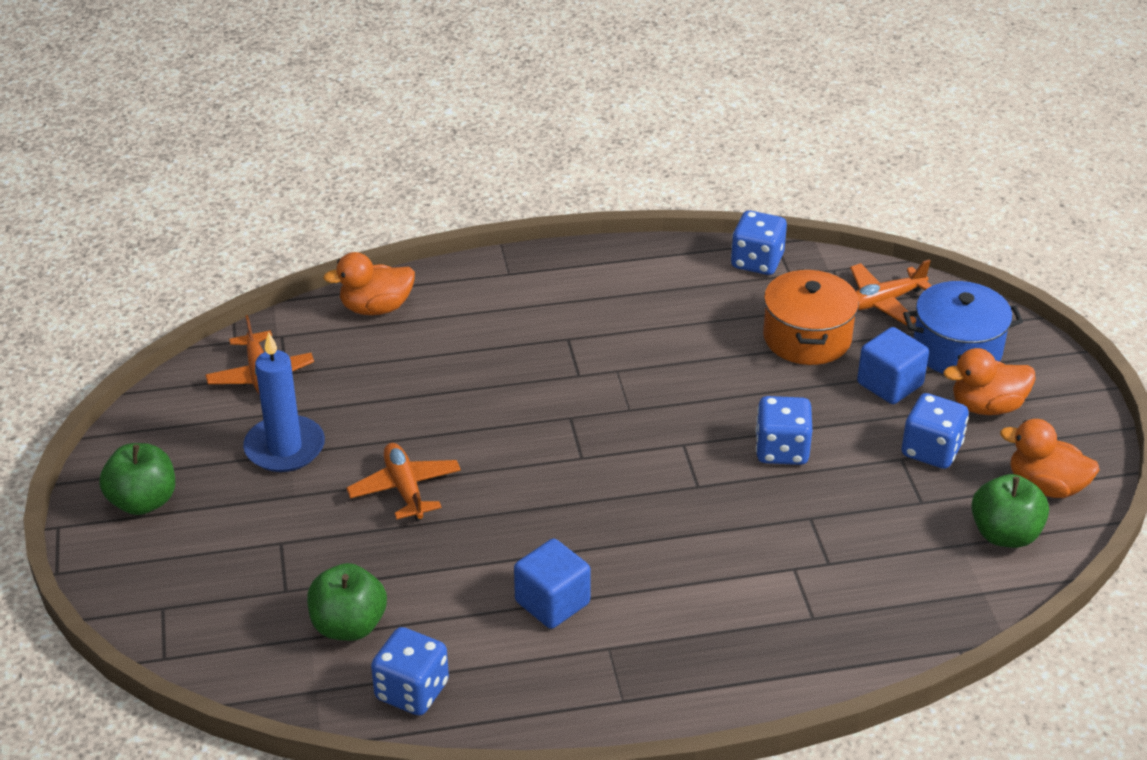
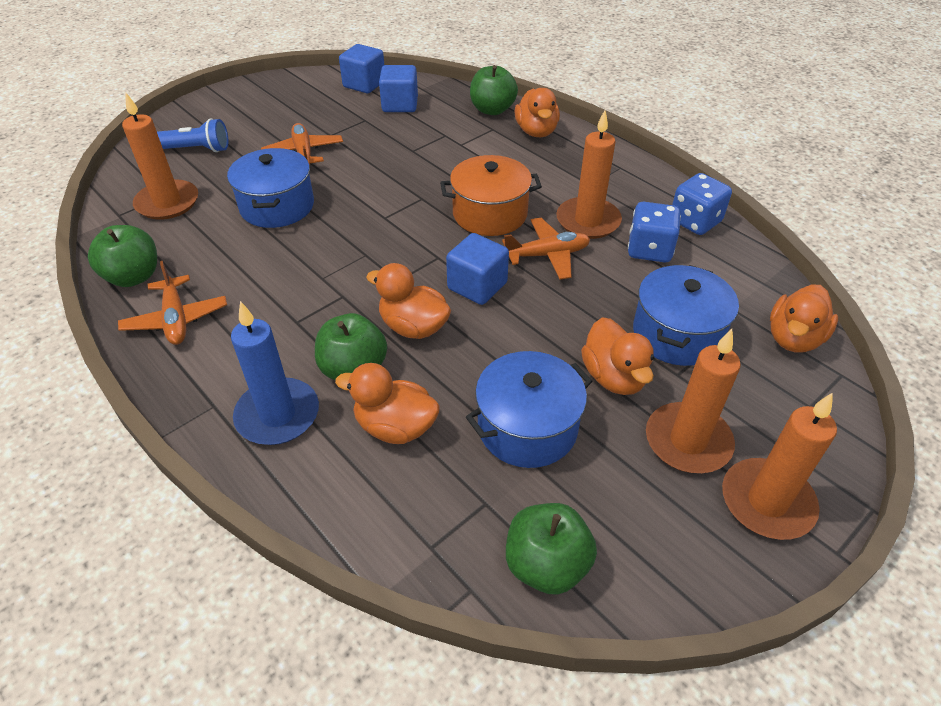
blue cube: [514,539,591,629] [857,327,929,404] = 2 -> [339,44,384,93] [379,65,418,112] [446,233,509,305] = 3
blue dice: [371,627,449,716] [731,210,787,275] [755,396,812,465] [902,393,969,469] = 4 -> [628,202,681,263] [672,173,732,235] = 2
blue flashlight: none = 0 -> [157,118,229,152] = 1
blue pot: [903,281,1023,374] = 1 -> [227,148,314,228] [466,351,592,468] [633,265,739,366] = 3
green apple: [99,443,175,515] [307,563,387,641] [971,474,1049,548] = 3 -> [88,225,157,287] [315,313,387,380] [470,65,518,115] [506,503,597,595] = 4
orange candle: none = 0 -> [122,93,198,220] [556,110,622,239] [646,329,741,473] [722,393,837,540] = 4
orange duck: [323,252,415,315] [943,348,1036,415] [1000,419,1100,498] = 3 -> [335,363,440,444] [366,263,451,339] [514,88,560,137] [581,317,654,395] [770,285,838,352] = 5

